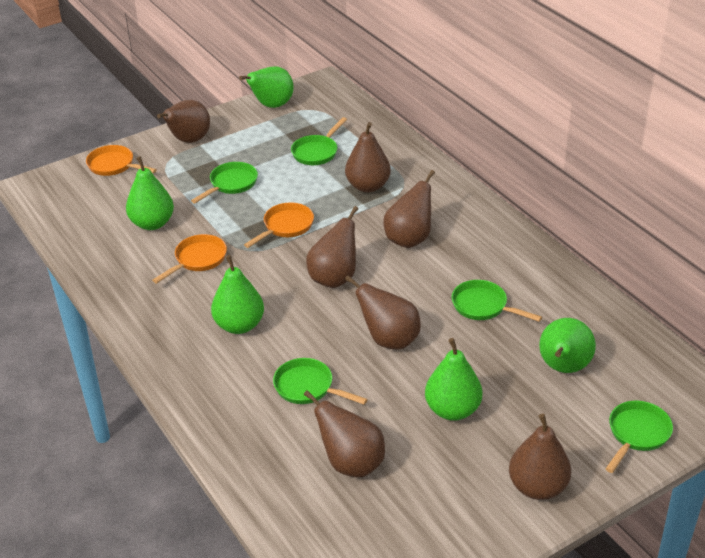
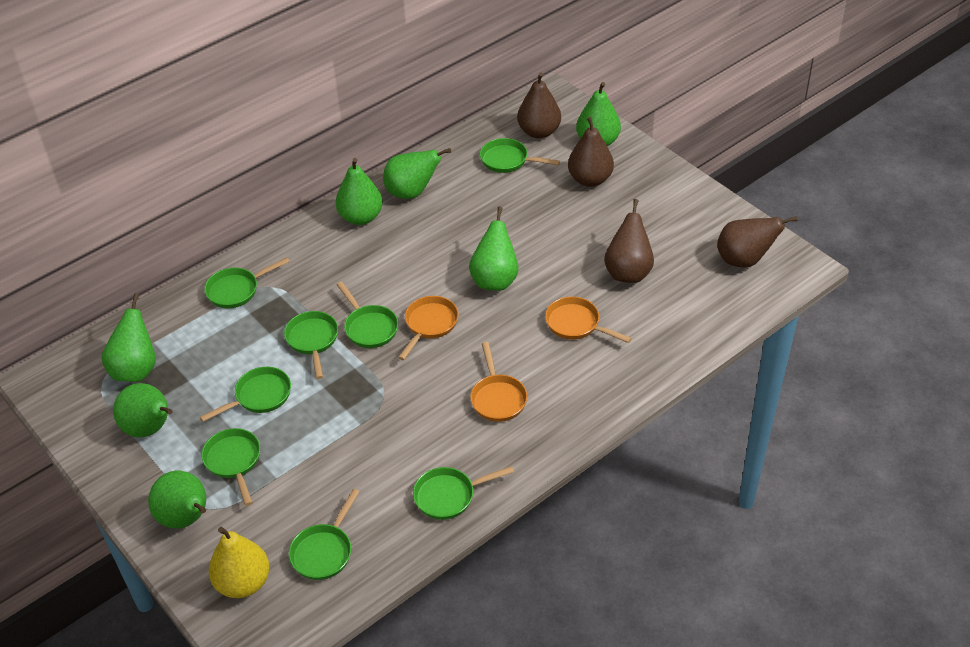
brown pear: [157,100,210,143] [304,390,385,477] [306,206,358,288] [345,122,391,193] [345,275,421,350] [383,170,435,248] [509,413,571,500] = 7 -> [517,72,561,138] [568,117,614,187] [604,199,654,283] [717,216,798,268] = 4
green pan: [191,162,258,204] [273,358,368,405] [291,117,347,165] [452,280,542,322] [606,401,673,473] = 5 -> [200,367,291,422] [201,428,260,506] [204,257,290,308] [284,311,338,379] [289,489,359,580] [337,282,398,348] [413,466,514,520] [480,138,560,173] = 8
green pear: [126,156,174,230] [211,255,264,334] [239,66,294,108] [425,338,482,421] [539,318,596,373] = 5 -> [102,293,156,382] [113,383,173,438] [148,471,206,528] [336,158,383,225] [383,148,451,199] [469,206,518,291] [576,82,621,146] = 7
yellow pear: none = 0 -> [208,527,270,598] = 1

